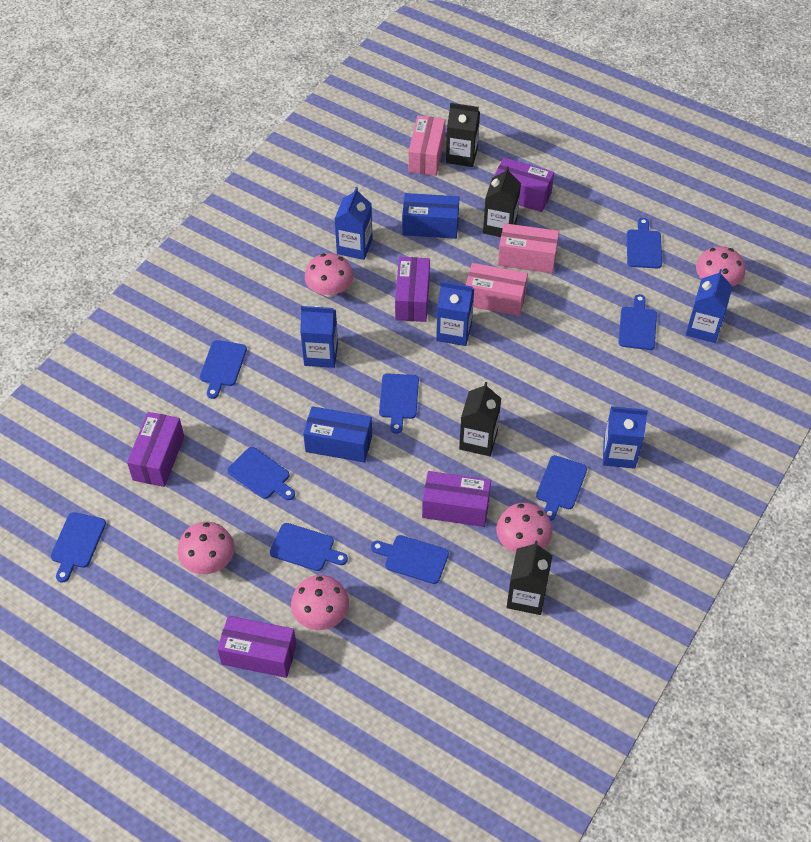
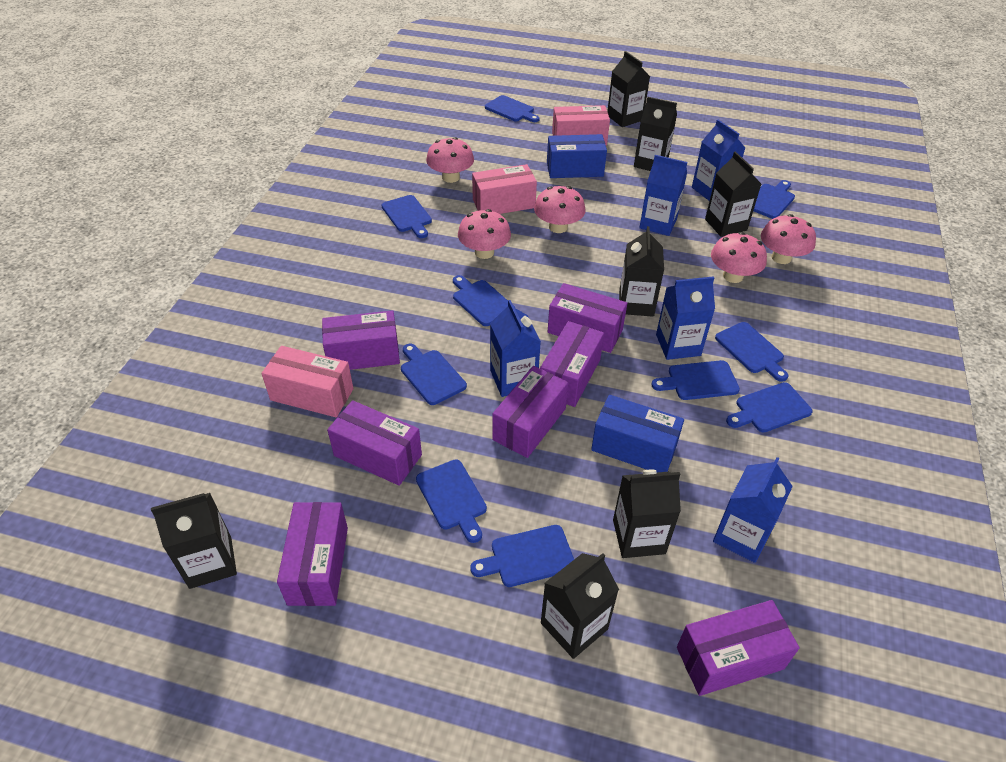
black carton: [446,103,480,167] [459,382,501,456] [483,167,521,237] [507,541,552,615] = 4 -> [151,493,237,589] [541,553,619,659] [607,51,650,127] [613,470,681,558] [619,226,664,317] [634,97,677,171] [705,152,761,237] = 7
blue cutting board: [51,512,106,582] [200,340,247,399] [228,447,295,500] [270,523,348,571] [371,535,449,584] [379,373,419,434] [536,455,587,521] [619,294,657,350] [627,218,662,268] = 9 -> [382,195,432,238] [401,344,467,405] [416,459,487,543] [453,275,515,326] [470,525,574,587] [485,95,540,122] [651,360,740,400] [715,322,788,382] [726,382,813,432] [753,180,795,219] = 10
purple box: [127,412,184,487] [217,616,297,678] [395,257,430,322] [422,471,491,527] [494,158,554,212] = 5 -> [277,502,348,606] [322,310,400,370] [327,400,422,486] [492,366,569,458] [540,321,604,407] [548,283,627,353] [677,600,799,696] = 7

